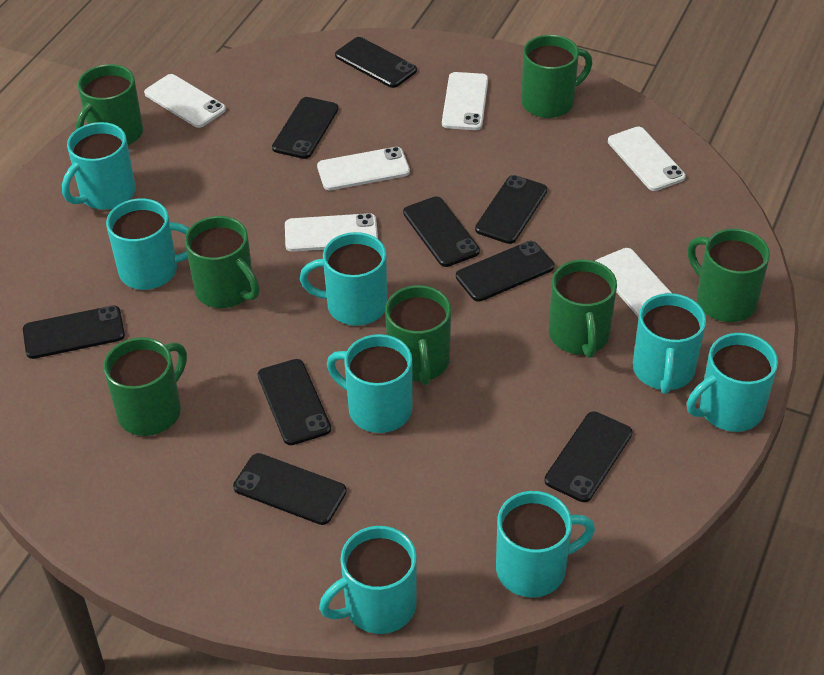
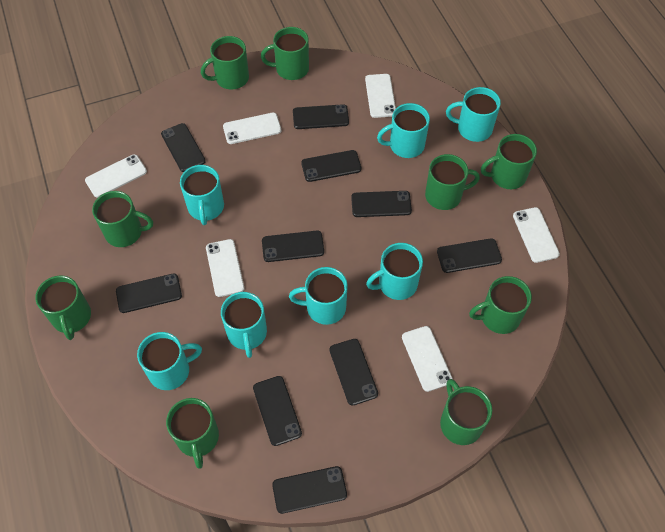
black phone: [23,305,125,359] [233,453,347,525] [258,359,331,445] [272,97,338,159] [335,37,417,88] [403,196,480,267] [456,241,554,302] [475,175,547,244] [544,411,632,502] = 9 -> [116,273,182,313] [161,123,206,172] [253,376,302,446] [262,231,324,262] [272,466,347,514] [293,104,349,129] [301,150,361,182] [330,339,378,405] [351,191,412,217] [437,238,502,273] = 10
green mug: [76,64,143,145] [104,337,187,436] [185,216,259,308] [385,285,451,385] [521,35,592,118] [549,259,617,358] [688,229,770,322] = 7 -> [35,275,91,340] [92,191,153,247] [166,398,219,469] [201,36,249,90] [261,27,309,80] [425,154,480,210] [440,379,492,445] [469,276,532,334] [481,134,537,189] = 9
turquoise mug: [62,122,136,210] [106,198,189,290] [300,232,387,326] [319,526,417,634] [327,334,412,433] [496,491,595,597] [633,293,706,394] [687,333,778,432] = 8 -> [137,332,202,390] [180,165,224,225] [221,292,267,358] [289,267,348,325] [366,243,423,300] [377,103,430,158] [446,87,501,142] = 7

